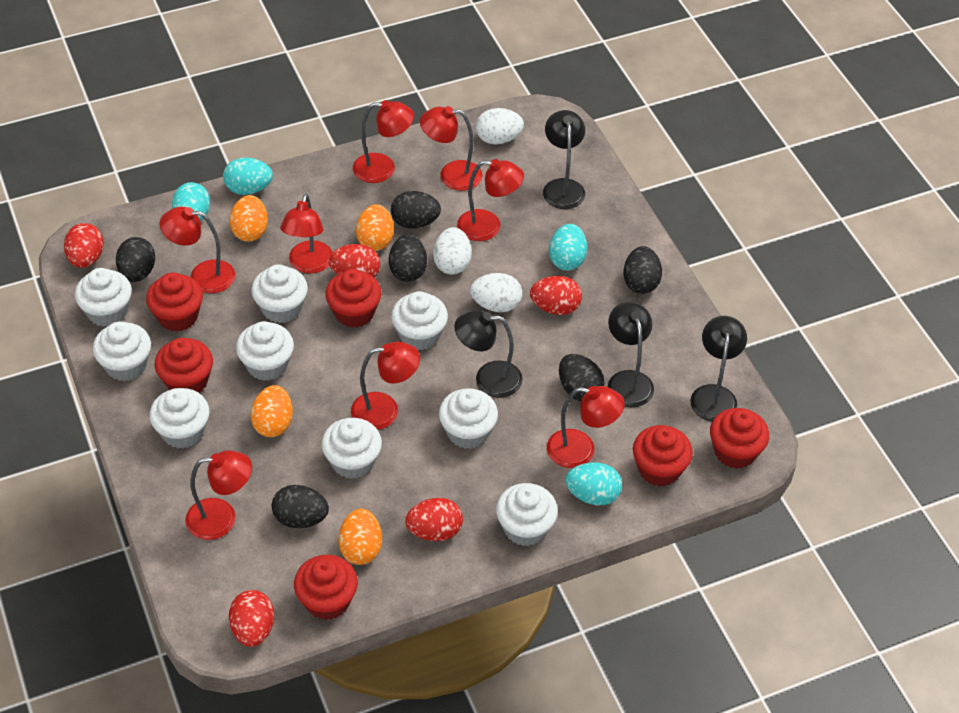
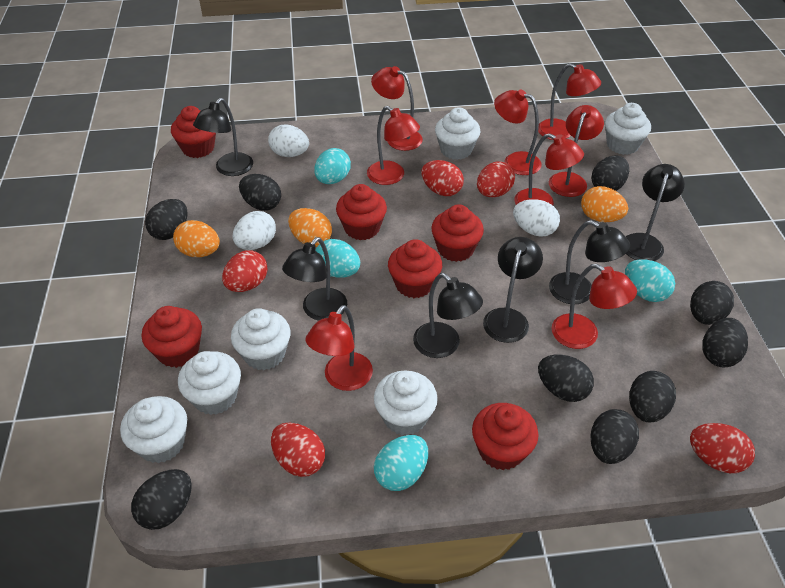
black egg: [116,237,155,282] [272,485,329,528] [389,234,427,282] [391,191,441,229] [559,354,604,402] [623,246,662,294] = 6 -> [131,469,192,530] [145,199,188,240] [239,174,281,211] [538,355,594,402] [590,409,639,464] [592,156,629,191] [629,371,676,422] [690,281,734,325] [702,318,748,368] = 9
black lamp: [454,310,523,398] [543,110,585,209] [608,302,654,407] [690,316,747,422] = 4 -> [193,98,253,176] [282,237,347,321] [413,273,483,358] [483,237,543,343] [549,220,630,304] [626,164,685,261] = 6
orange egg: [229,195,268,242] [250,385,293,437] [338,508,382,565] [356,204,394,251] = 4 -> [173,220,220,257] [288,208,332,247] [581,186,628,222] = 3
white cupcake: [75,268,132,327] [93,322,151,381] [149,388,209,449] [236,321,294,381] [252,264,308,323] [322,418,382,479] [391,291,448,350] [439,388,498,449] [496,483,558,546] = 9 -> [120,396,187,463] [178,351,241,415] [231,308,291,370] [374,370,438,435] [435,107,481,160] [605,103,651,155] = 6

